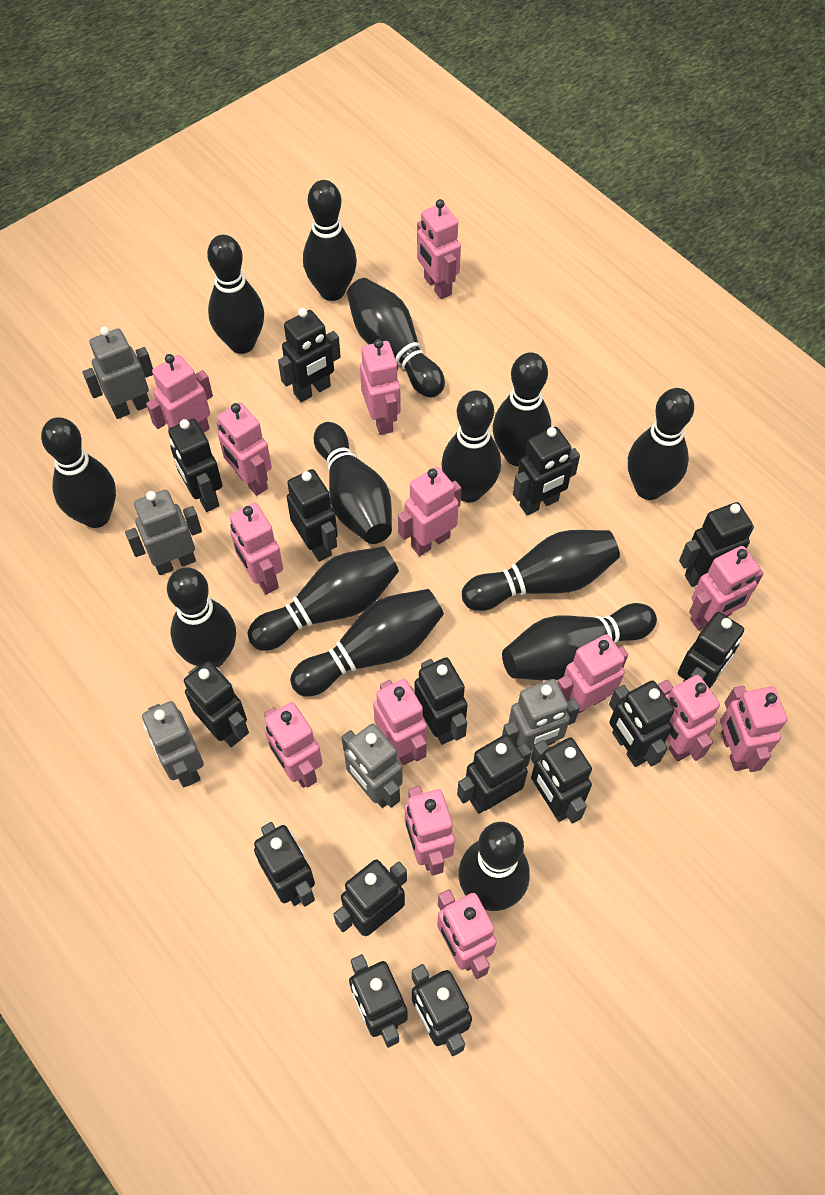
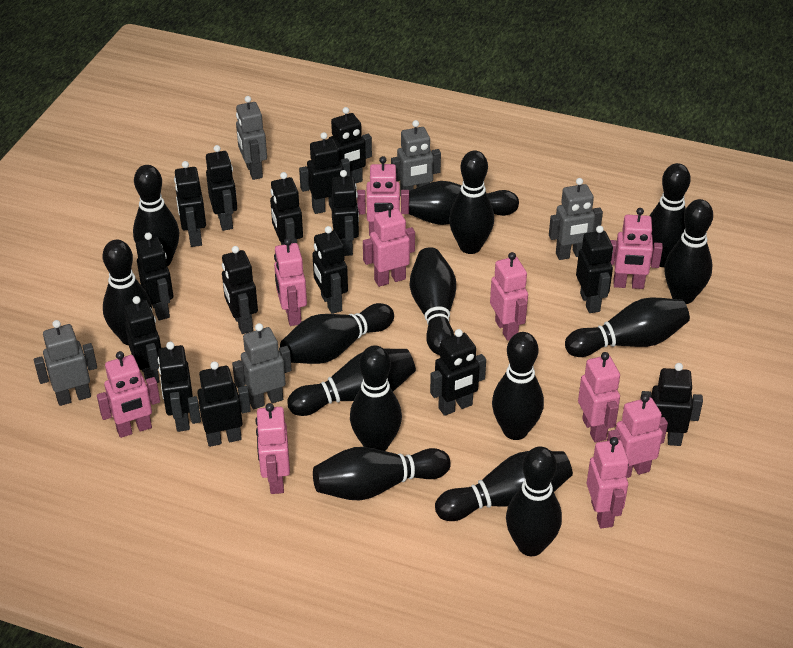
black bowling pin: [41,417,116,528] [167,567,236,668] [207,235,264,354] [247,546,399,651] [290,589,444,696] [303,180,357,301] [314,422,392,544] [347,278,445,397] [441,390,501,502] [458,822,530,911] [462,530,620,611] [493,352,551,466] [502,603,657,681] [628,388,694,500] = 14 -> [103,240,152,345] [133,165,179,266] [280,303,394,364] [287,349,416,416] [313,447,451,500] [350,345,402,451] [409,181,519,225] [410,247,456,355] [435,451,573,521] [449,150,494,254] [492,332,544,440] [506,446,562,556] [565,297,690,357] [650,163,691,267] [664,199,713,304] = 15
pink robot: [146,354,213,433] [217,402,272,496] [230,503,283,594] [264,702,323,788] [360,339,401,435] [373,679,427,765] [398,467,461,556] [405,786,455,876] [417,199,461,299] [437,889,497,979] [558,634,628,714] [658,675,720,761] [689,546,764,631] [720,686,787,772] = 14 -> [97,351,160,438] [255,403,290,494] [274,238,307,326] [357,156,409,236] [363,203,415,287] [490,252,528,341] [578,352,620,442] [587,437,629,528] [607,394,668,478] [610,208,663,289] = 10

